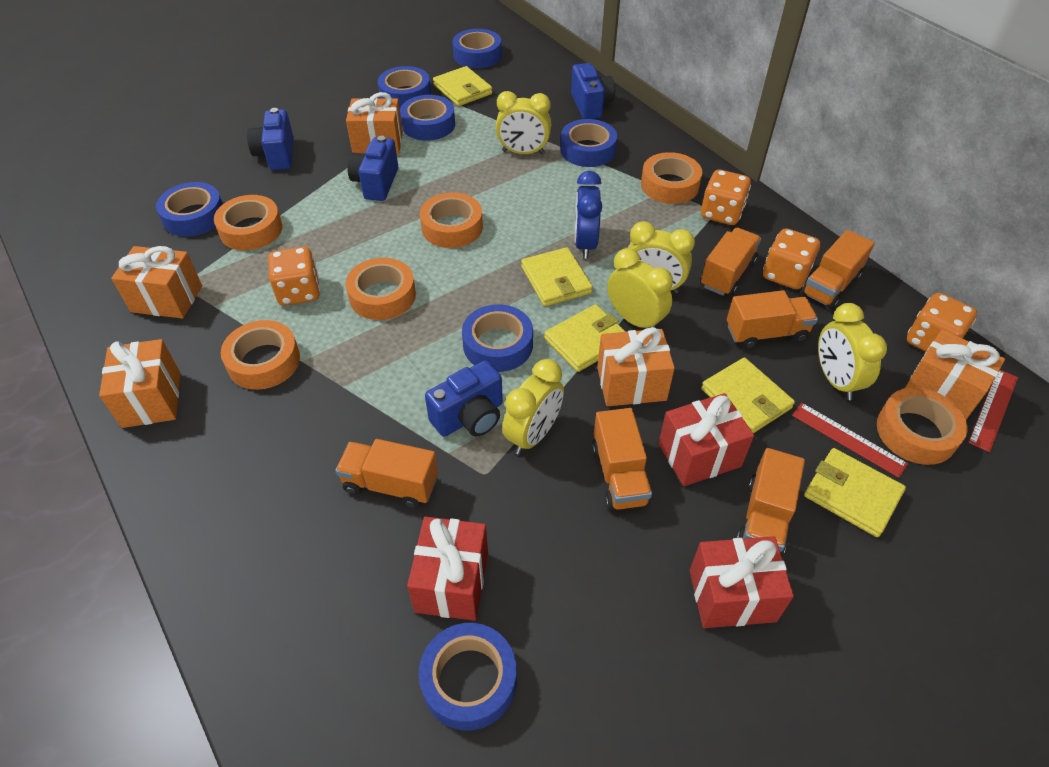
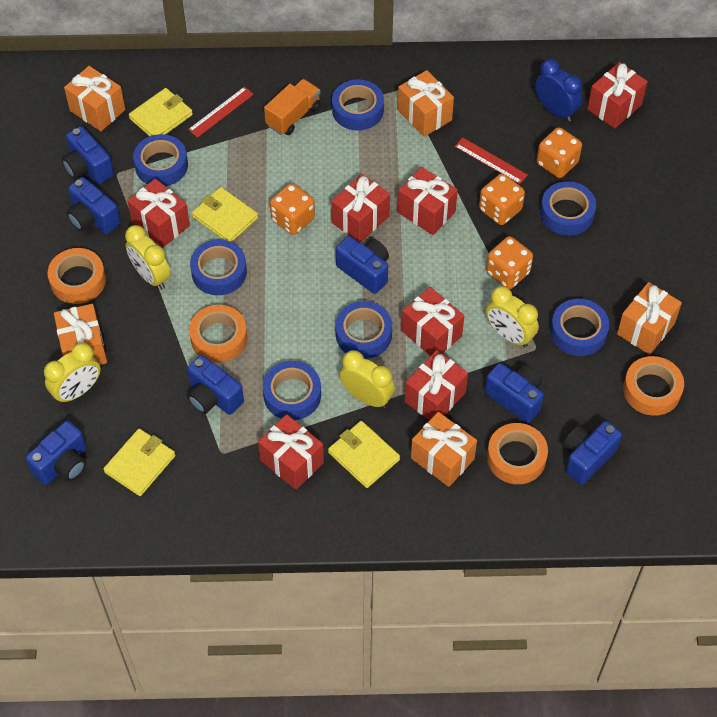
blue camera: [247,108,294,170] [347,136,398,201] [425,360,503,437] [571,63,615,119] = 4 -> [26,421,87,485] [62,126,114,184] [66,177,121,234] [187,355,244,415] [336,236,389,294] [485,363,544,423] [563,421,622,485] = 7
orange tape: [214,195,282,251] [221,320,300,390] [346,258,416,320] [420,193,483,248] [641,152,702,204] [877,387,968,465] = 6 -> [48,248,106,304] [189,305,247,363] [487,423,548,484] [623,356,684,416] = 4
orange truck: [335,439,438,509] [592,408,652,510] [701,228,761,296] [727,290,818,349] [736,448,805,556] [801,230,875,309] = 6 -> [264,79,320,135] = 1
red gift: [407,517,488,621] [658,393,754,486] [690,536,794,628] = 3 -> [127,178,190,248] [258,414,324,490] [331,174,390,243] [398,167,458,235] [402,287,464,356] [405,350,468,420] [587,62,647,129] = 7
yellow clock: [495,91,551,155] [502,359,564,455] [607,248,673,328] [628,221,695,294] [818,303,887,400] = 5 -> [44,342,101,404] [125,225,171,289] [340,350,395,408] [486,286,539,348] = 4
yellow wallet: [433,66,492,106] [521,247,593,306] [544,304,626,372] [701,357,795,433] [804,448,906,537] = 5 -> [103,428,175,496] [129,88,193,136] [192,187,258,242] [328,421,400,488] = 4

